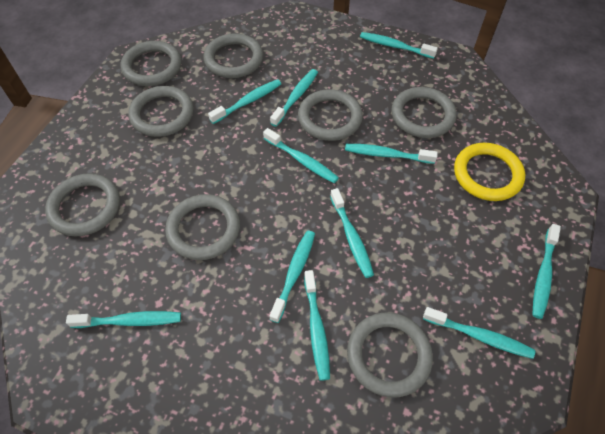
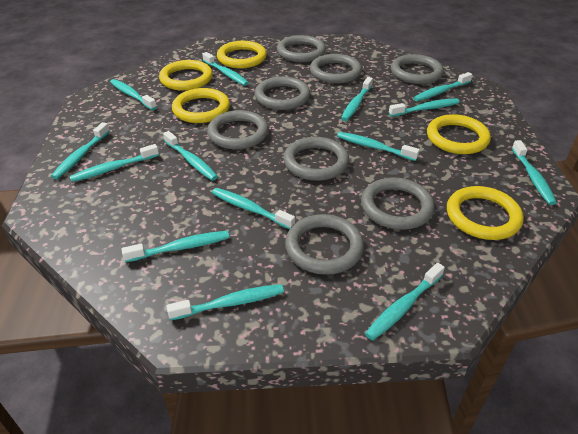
turquoise toothbrush: [66,311,181,328] [208,79,281,124] [263,128,339,183] [270,69,318,127] [270,230,315,323] [304,270,330,381] [330,188,374,278] [345,144,438,164] [360,32,438,59] [423,307,535,359] [532,224,561,319] = 11 -> [51,122,110,179] [70,144,159,182] [110,79,157,110] [122,231,230,262] [163,131,218,181] [167,284,284,320] [202,52,249,86] [212,188,295,229] [337,132,420,161] [341,77,373,121] [365,263,445,341] [389,98,460,117] [414,72,473,101] [512,140,557,205] = 14
yellow ring: [454,143,525,201] = 1 -> [159,60,213,91] [172,88,230,123] [217,41,267,68] [427,114,491,154] [447,186,524,240] = 5

